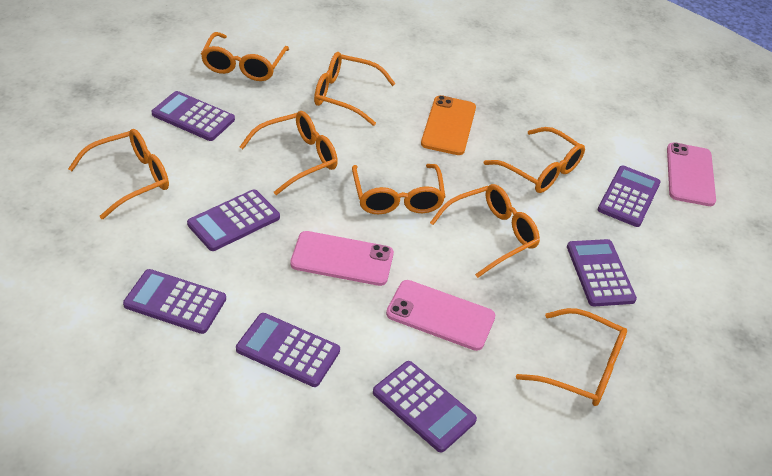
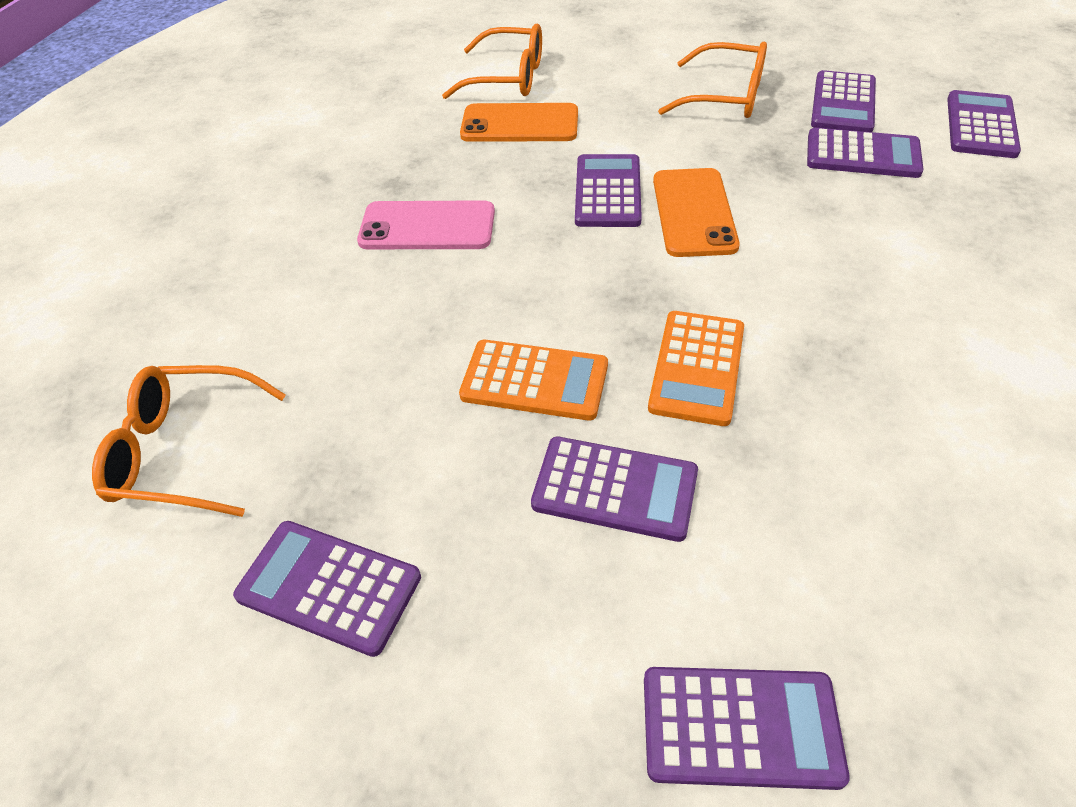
orange calculator: none = 0 -> [459,340,608,421] [648,311,744,426] = 2
orange glasses: [68,129,169,219] [201,32,289,81] [239,111,338,195] [314,52,396,126] [352,164,445,214] [430,184,540,278] [484,127,585,193] [516,308,627,406] = 8 -> [92,365,286,517] [442,24,542,99] [658,42,767,118] = 3
orange phone: [421,95,476,155] = 1 -> [460,103,578,142] [653,168,740,257] = 2
pink phone: [290,231,394,286] [386,280,495,351] [667,142,716,206] = 3 -> [357,200,495,249] = 1

